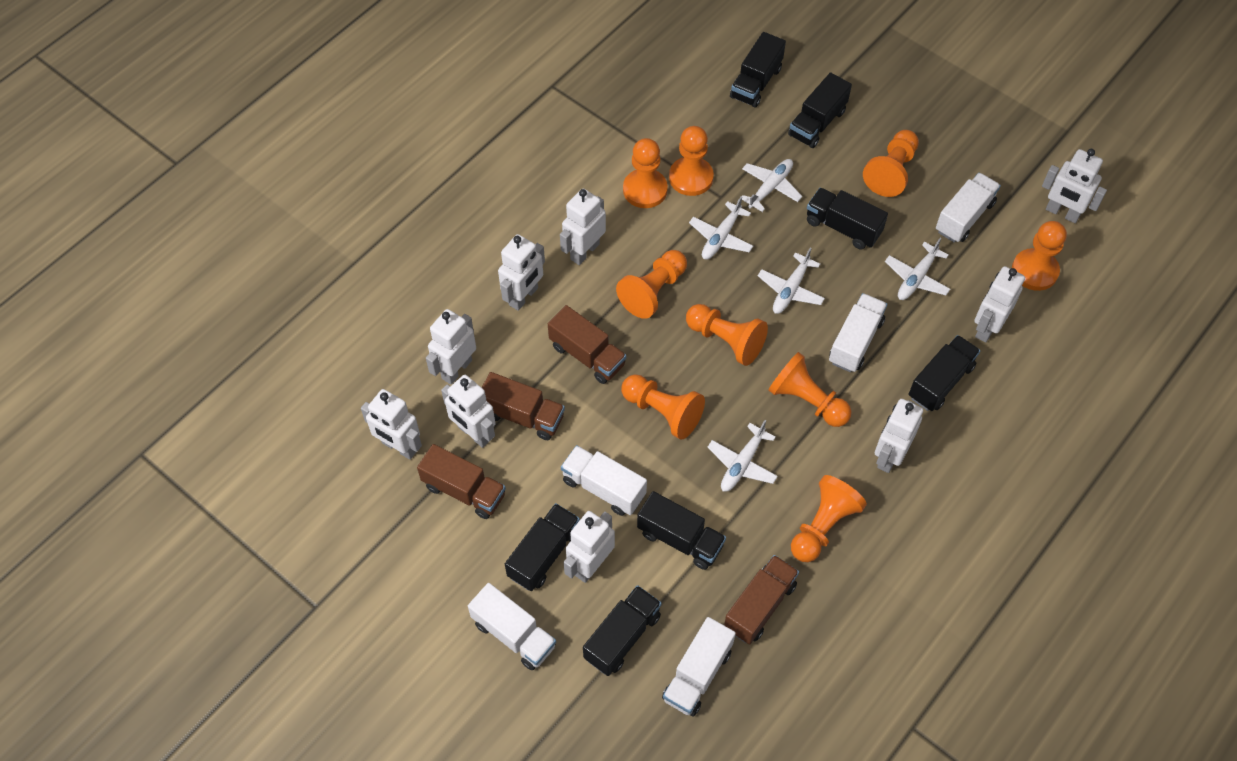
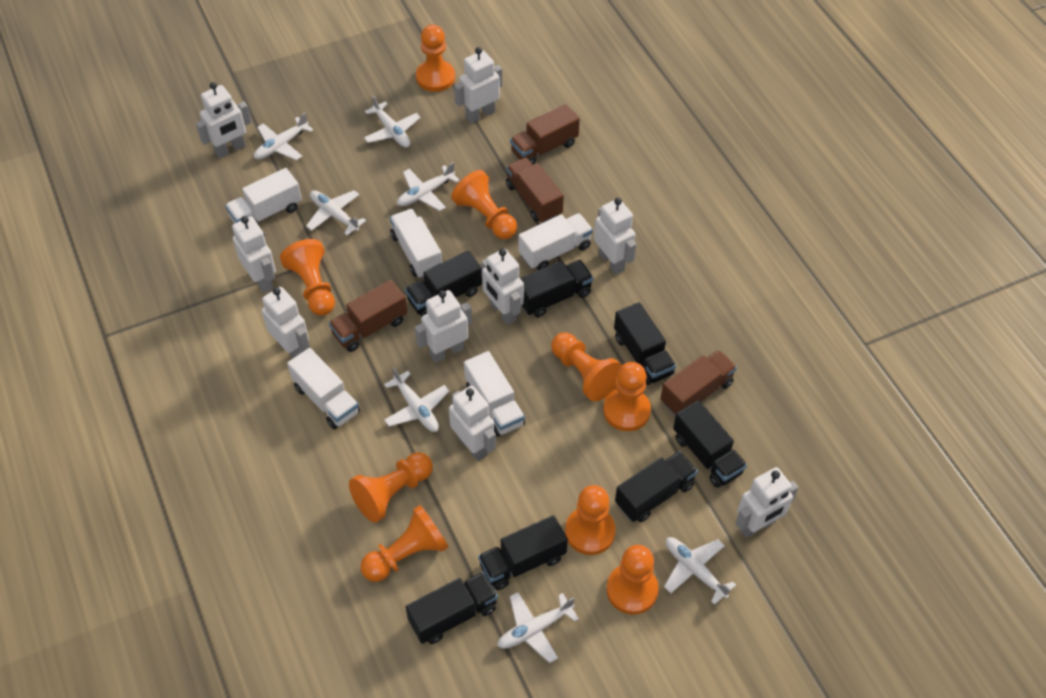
white plane: [689,196,753,260] [707,420,778,492] [742,159,802,212] [758,248,825,314] [885,238,950,300] = 5 -> [254,112,314,161] [306,190,366,235] [364,95,421,148] [384,367,449,432] [397,162,460,211] [498,592,579,663] [664,537,736,605] = 7

